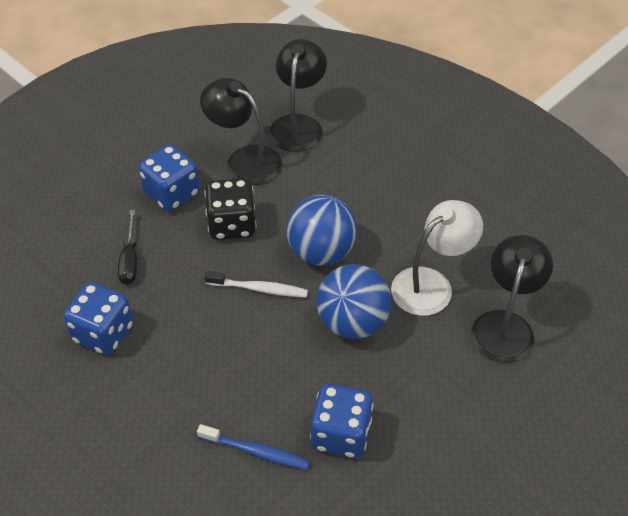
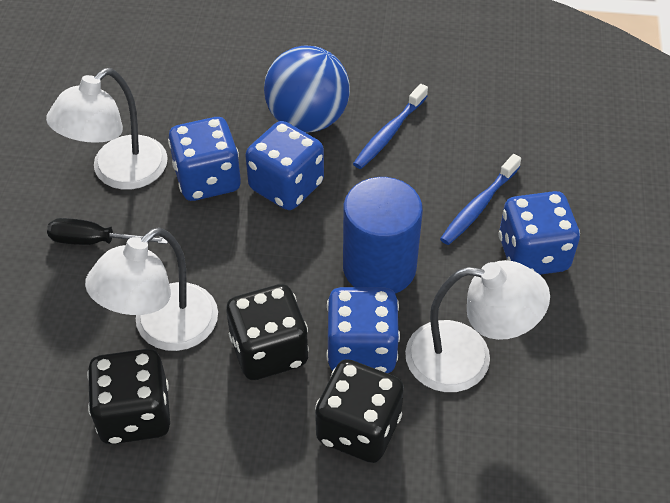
black dice: [205,178,257,240] = 1 -> [87,349,170,444] [226,284,309,380] [315,359,404,463] = 3
black lamp: [200,78,282,185] [269,39,327,152] [471,235,553,363] = 3 -> none = 0
blue ball: [286,195,357,266] [317,264,391,339] = 2 -> [264,45,350,133] = 1
blue cylinder: none = 0 -> [343,177,423,294] = 1
blue dice: [63,282,133,355] [139,145,200,212] [310,384,374,458] = 3 -> [168,117,241,201] [245,121,324,210] [326,287,400,373] [499,191,580,275] = 4
blue toothbrush: [197,424,310,470] = 1 -> [353,84,428,169] [440,154,521,245] = 2
white lamp: [391,200,483,316] = 1 -> [46,68,168,190] [85,227,218,351] [405,260,550,392] = 3
white toothbrush: [205,271,308,298] = 1 -> none = 0

